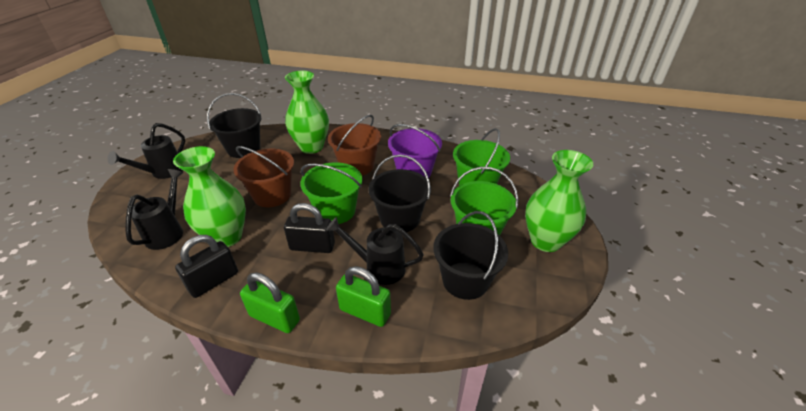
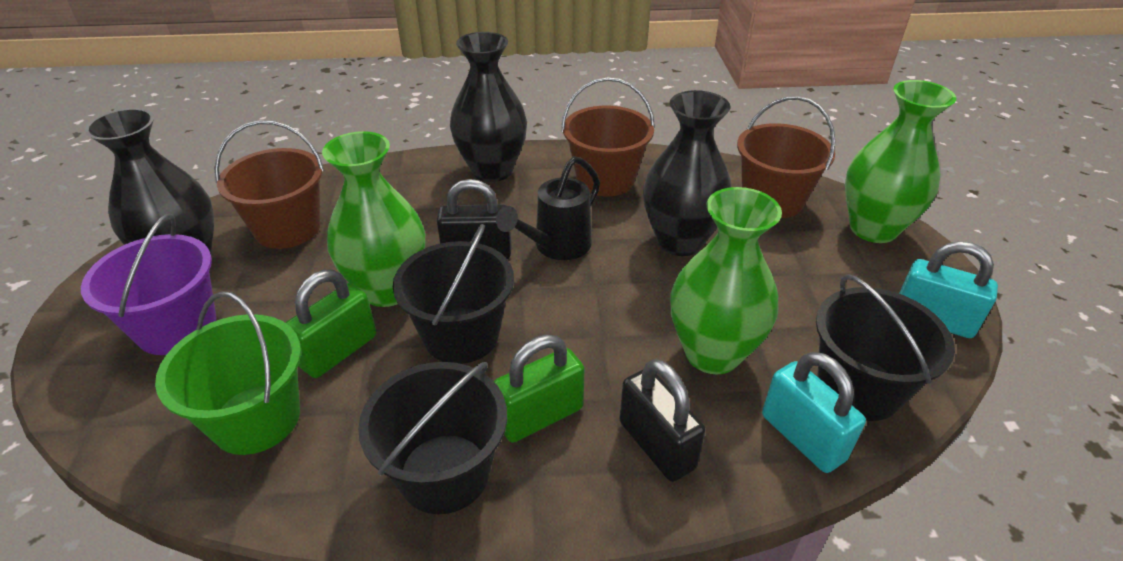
black vase: none = 0 -> [85,108,214,254] [450,32,527,182] [643,90,732,256] = 3
black watering can: [107,123,185,179] [125,169,184,250] [326,217,424,285] = 3 -> [496,156,600,260] = 1
brown bucket: [233,146,294,207] [328,115,381,176] = 2 -> [214,120,324,249] [561,77,655,196] [737,96,835,218] = 3
green bucket: [300,162,362,224] [450,167,518,236] [453,128,510,186] = 3 -> [155,291,301,455] = 1
turquoise padlock: none = 0 -> [762,352,866,473] [899,241,998,338] = 2

